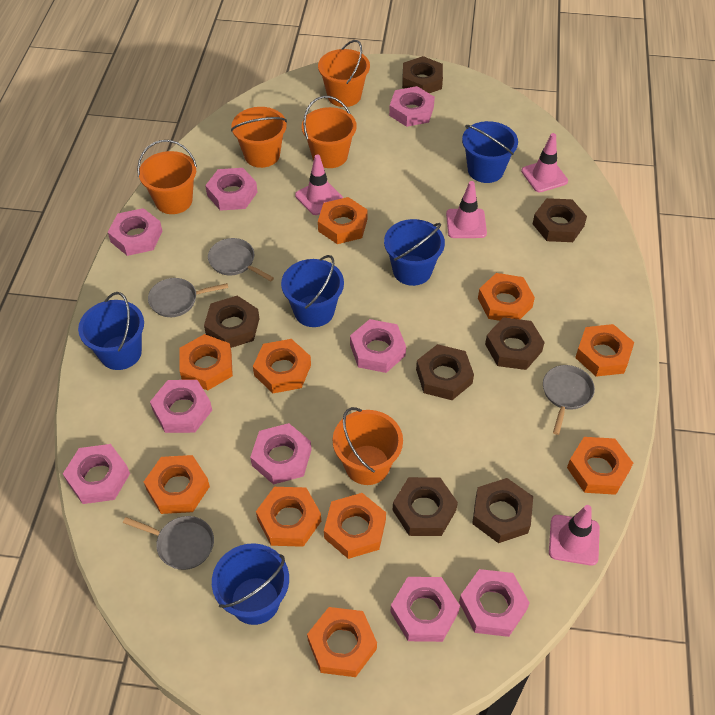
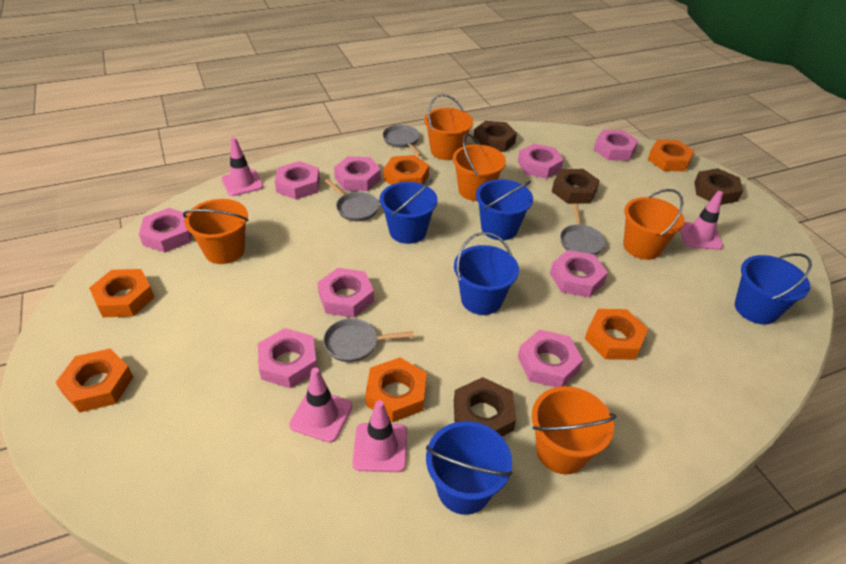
brown nut: [204,296,259,348] [393,477,458,536] [402,56,443,93] [416,344,474,400] [472,478,533,543] [485,317,545,370] [533,198,587,242] = 7 -> [454,377,516,437] [473,121,517,152] [552,169,600,204] [694,168,743,205] = 4
orange nut: [144,455,210,514] [179,334,233,390] [253,339,311,393] [256,487,321,547] [307,607,377,677] [318,197,367,244] [324,493,386,559] [478,273,535,321] [567,437,633,495] [575,324,634,377] = 10 -> [55,349,133,412] [89,269,155,317] [365,357,427,422] [384,155,429,185] [585,309,648,360] [648,139,694,172] = 6

